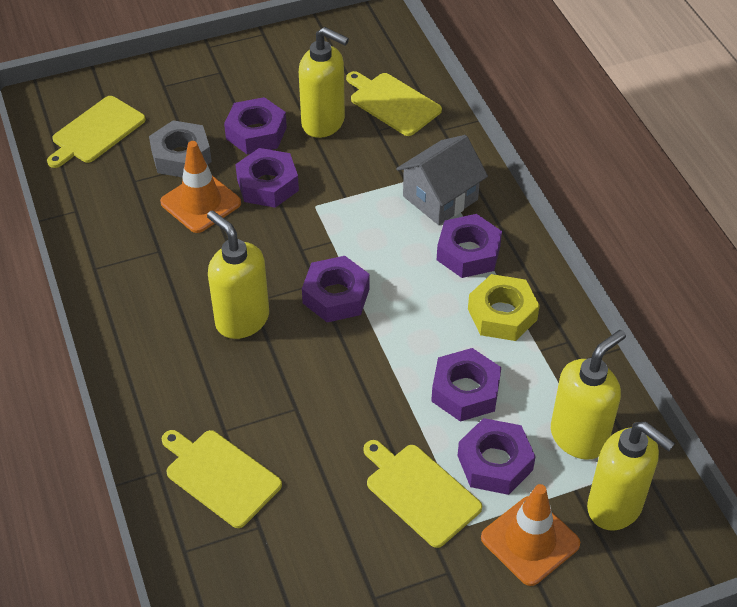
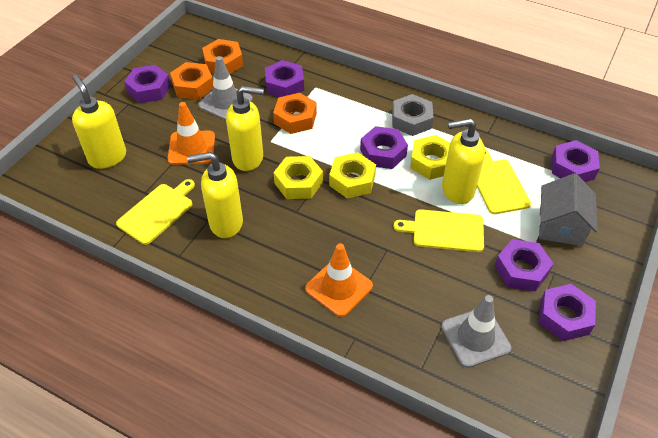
grey traffic cone: none = 0 -> [198,56,253,120] [441,295,511,368] = 2
orange nut: none = 0 -> [170,62,213,100] [202,39,243,74] [273,93,317,134] = 3
yellow cutting board: [47,96,146,168] [162,430,282,528] [346,71,442,136] [363,440,482,548] = 4 -> [116,179,195,245] [394,209,484,252] [477,149,531,214] = 3
yellow nut: [468,274,540,341] = 1 -> [273,156,323,199] [329,152,376,198] [410,135,450,180] = 3

